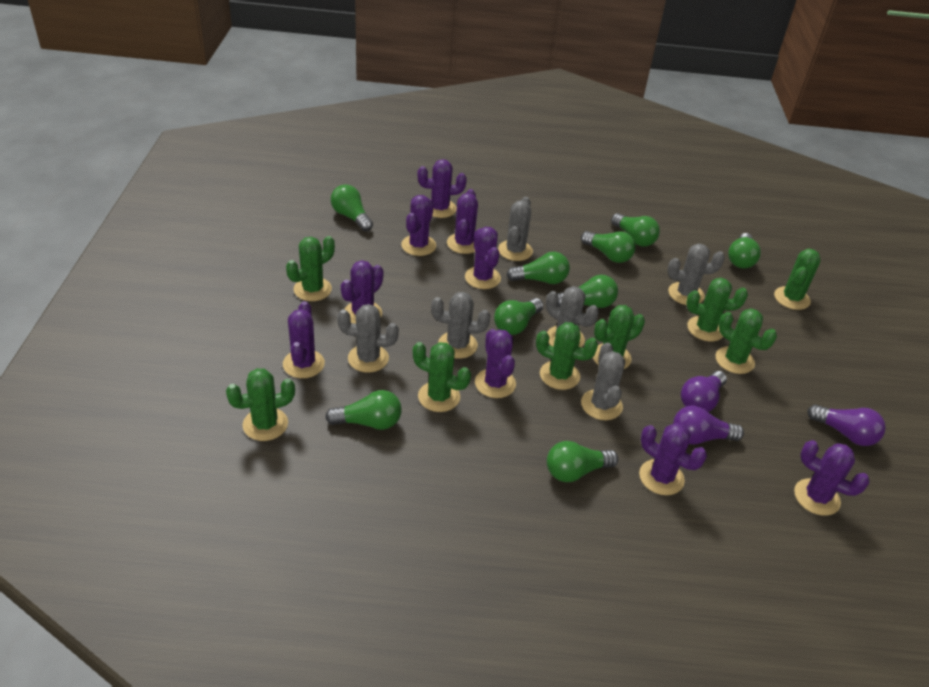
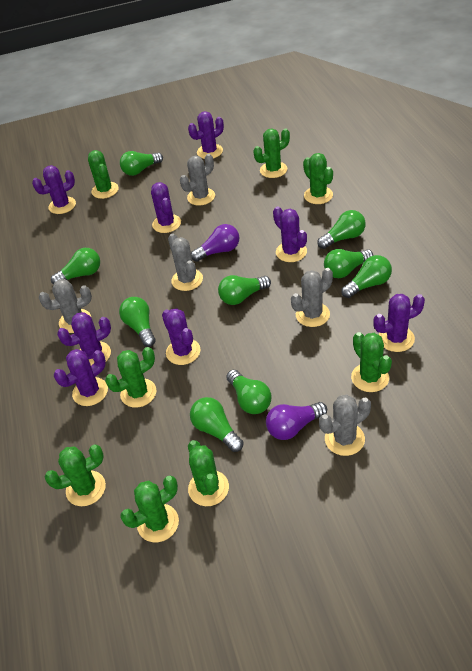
grey cactus: [337,304,399,373] [431,292,490,359] [498,197,533,261] [546,286,599,347] [581,342,625,420] [667,244,725,305] = 6 -> [39,279,92,333] [168,233,203,291] [180,154,215,206] [291,268,333,327] [319,395,371,456] = 5
purple cactus: [283,301,325,378] [341,260,384,324] [401,195,436,256] [417,159,467,218] [447,189,478,254] [465,227,501,289] [475,329,516,398] [639,423,707,495] [794,440,870,516] = 9 -> [32,165,76,214] [54,349,108,406] [57,312,111,365] [151,182,181,233] [162,308,201,365] [188,111,224,159] [273,206,307,262] [373,294,425,352] = 8
purple light bulb: [673,405,744,445] [681,371,727,412] [807,404,886,446] = 3 -> [191,224,239,262] [266,402,327,440] = 2

